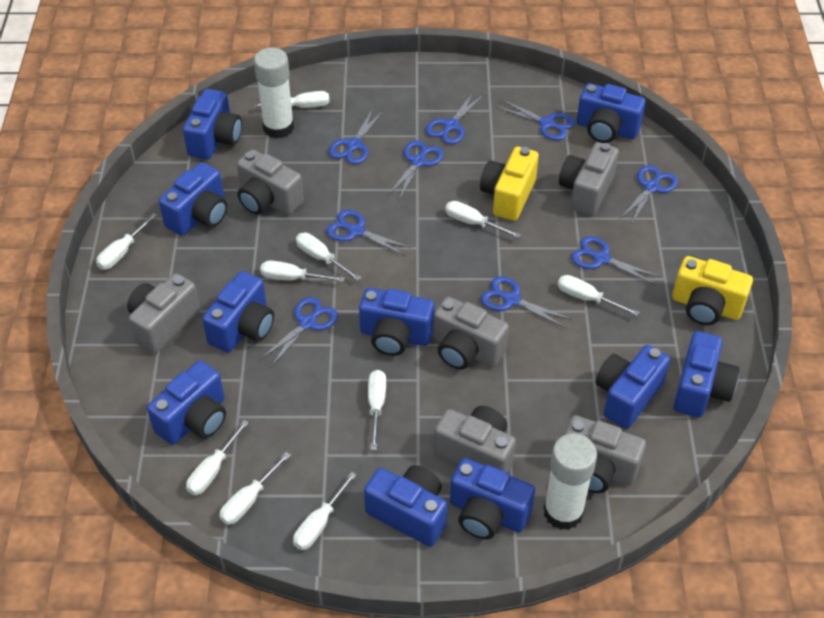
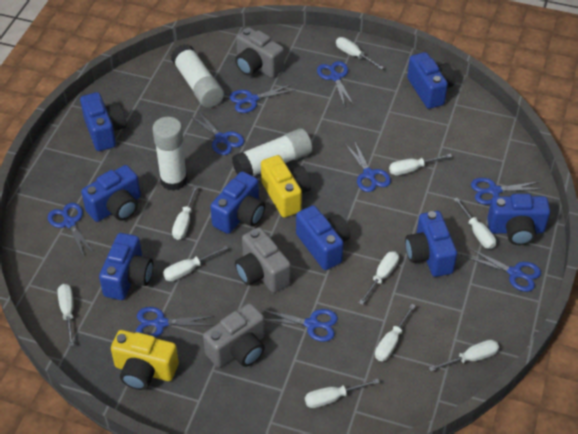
blue camera: [147,360,226,445] [159,162,228,236] [183,89,242,160] [202,271,274,353] [359,288,435,356] [364,465,447,547] [450,458,535,539] [577,83,646,143] [596,345,670,429] [673,331,739,418] = 10 -> [80,92,127,151] [81,165,141,222] [99,233,153,300] [210,171,265,234] [296,205,350,270] [405,211,457,277] [407,52,455,109] [487,194,550,245] = 8
grey camera: [127,273,200,354] [237,149,304,215] [433,297,509,370] [434,406,516,473] [559,142,619,216] [563,415,646,493] = 6 -> [203,303,265,367] [235,27,284,78] [235,227,291,293] = 3
white glue stick: [254,47,294,138] [543,433,597,530] = 2 -> [152,117,187,191] [171,44,224,108] [232,128,312,176] = 3

